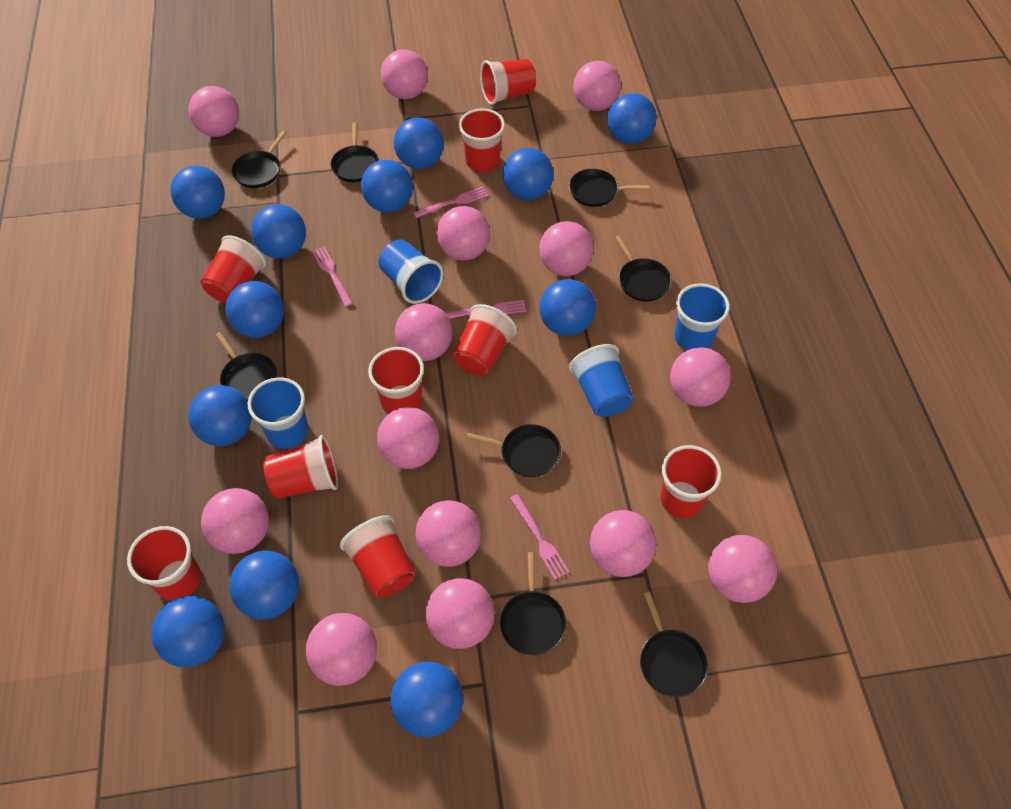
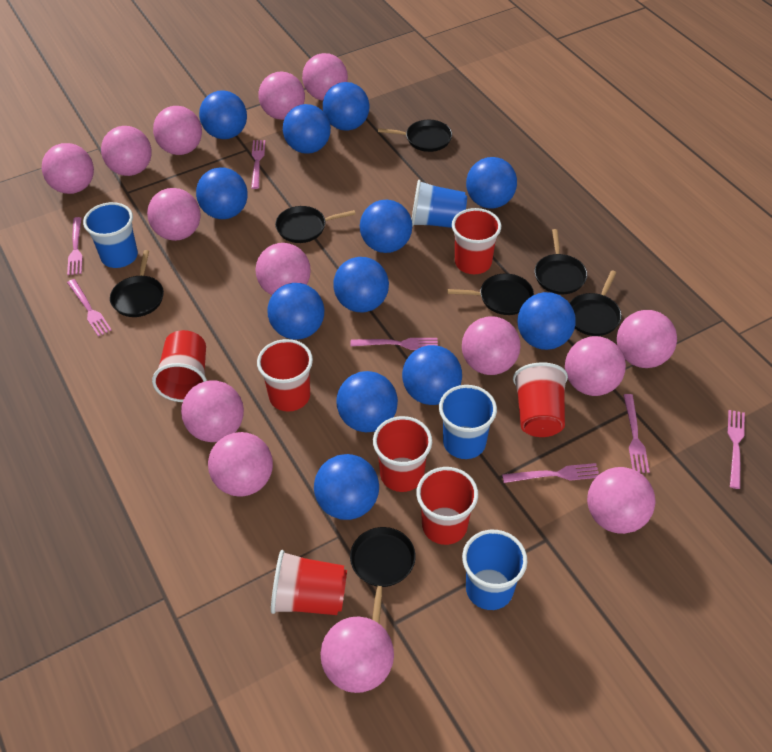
black pan: [215,332,277,400] [232,131,286,188] [331,122,379,182] [466,424,561,477] [500,552,566,655] [569,169,649,207] [615,235,672,301] [640,592,708,697] = 8 -> [110,250,164,317] [275,206,356,243] [350,527,416,623] [378,120,452,152] [448,273,534,315] [535,229,587,294] [569,270,622,336] = 7
pink fork: [312,246,353,307] [413,187,489,218] [445,300,527,319] [510,494,569,580] = 4 -> [67,217,83,275] [67,279,112,336] [251,140,265,189] [351,338,438,350] [502,463,599,483] [623,394,650,473] [728,410,745,489] = 7
red cup: [127,526,201,601] [201,235,266,303] [263,435,338,499] [340,515,416,598] [368,347,424,414] [452,304,517,375] [459,108,505,172] [480,59,536,105] [660,445,722,518] = 9 -> [152,330,207,402] [257,339,313,412] [271,550,347,615] [373,416,432,492] [416,467,478,545] [452,208,501,274] [513,362,568,437] = 7

